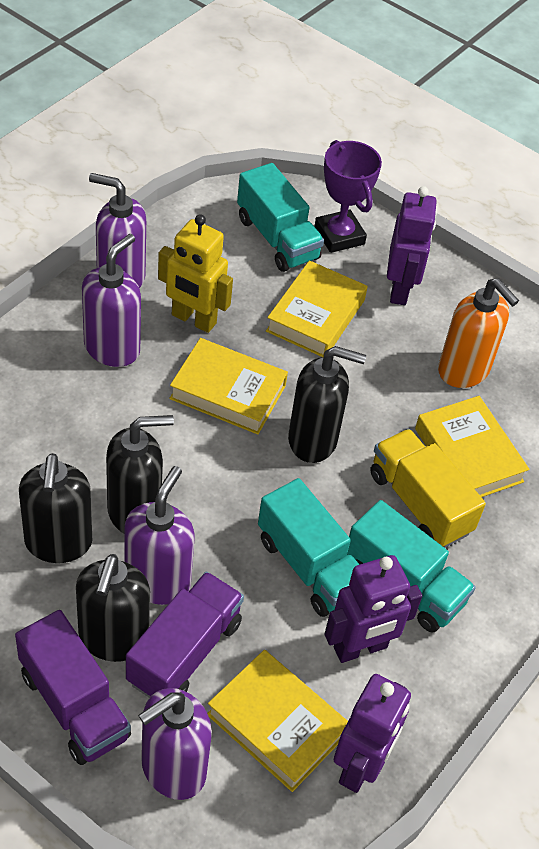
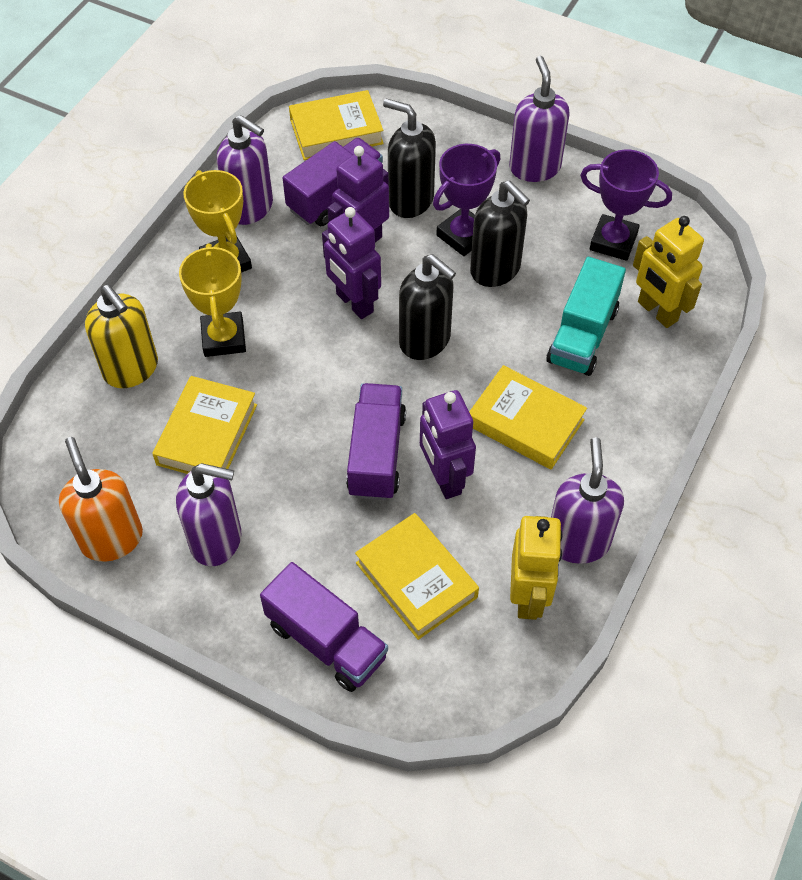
black soap dispenser: [19,453,92,563] [76,554,150,662] [106,415,174,534] [288,346,366,463] = 4 -> [383,98,436,218] [399,254,456,360] [470,180,530,287] = 3
purple trophy: [314,140,382,253] = 1 -> [433,144,500,256] [580,149,672,261] = 2
purple truck: [15,610,131,765] [126,572,244,698] = 2 -> [260,562,388,692] [283,138,383,226] [346,383,406,500] = 3
turquoise truck: [237,163,324,272] [258,478,360,617] [347,500,476,633] = 3 -> [546,257,626,376] = 1
yellow robot: [158,214,233,333] = 1 -> [510,516,563,620] [633,216,704,328] = 2
yellow soap dispenser: none = 0 -> [85,285,158,388] = 1
yellow trophy: none = 0 -> [179,243,246,357] [183,170,252,273] = 2
yellow truck: [370,429,486,548] = 1 -> none = 0

